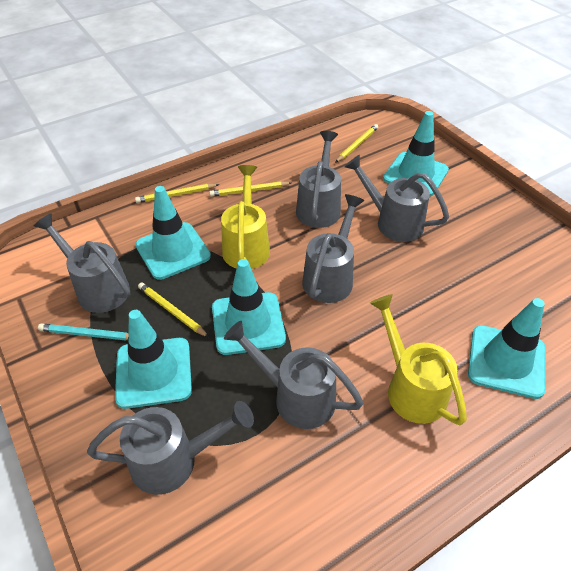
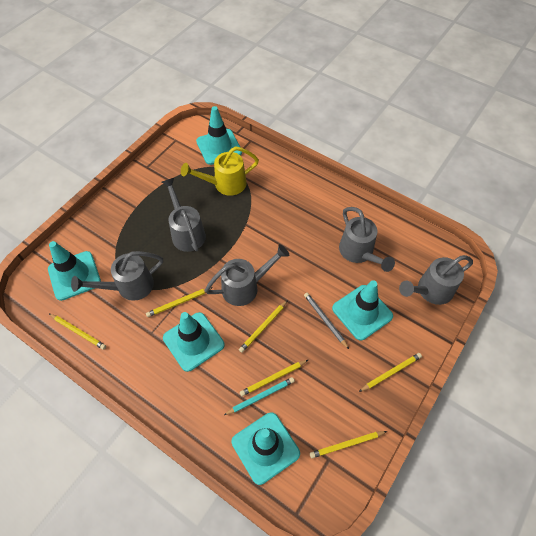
grey pencil: none = 0 -> [304,293,349,349] = 1
grey watering can: [34,213,130,313] [87,401,254,495] [224,321,363,429] [296,131,341,228] [302,194,364,303] [345,155,449,242] = 6 -> [71,251,163,301] [162,178,206,252] [205,244,289,306] [339,207,395,272] [399,255,473,305] = 5
yellow pencil: [135,184,219,203] [138,282,209,337] [209,181,291,197] [335,124,378,163] = 4 -> [49,314,106,350] [146,287,213,317] [239,300,288,353] [240,360,308,396] [310,431,387,458] [359,353,422,392] = 6
yellow watering can: [221,165,270,269] [370,294,467,425] = 2 -> [181,146,259,196] = 1

